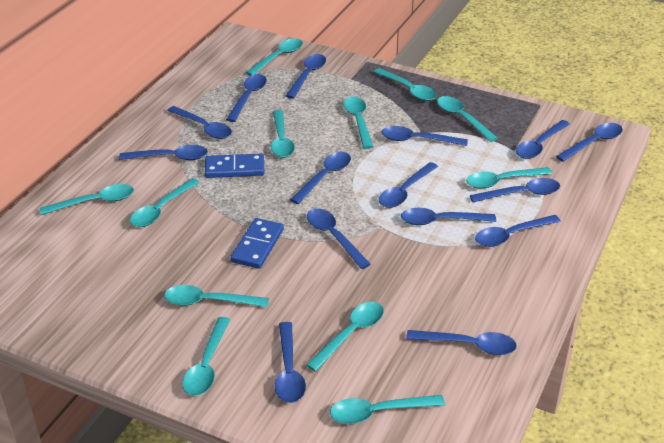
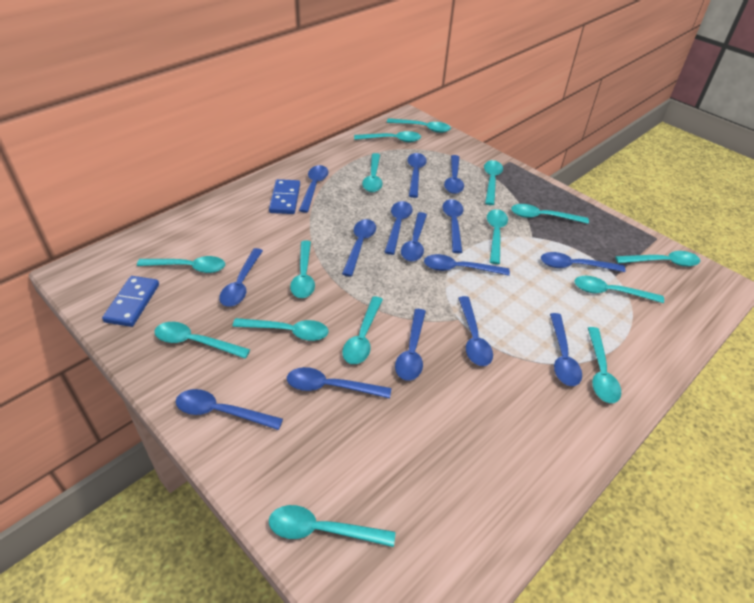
turquoise spoon: [40,184,134,215] [130,178,200,227] [164,285,269,307] [182,317,230,396] [246,38,303,76] [271,110,295,158] [306,302,384,372] [330,395,445,424] [343,96,373,149] [374,68,437,101] [437,96,498,142] [466,167,552,189] = 12 -> [137,256,225,273] [154,322,250,359] [232,318,328,341] [269,505,395,547] [290,241,315,298] [342,296,383,364] [354,131,421,142] [362,153,383,192] [387,118,451,133] [484,160,503,205] [487,209,508,264] [511,204,589,224] [574,276,664,303] [588,327,621,403] [615,251,700,267] = 15

